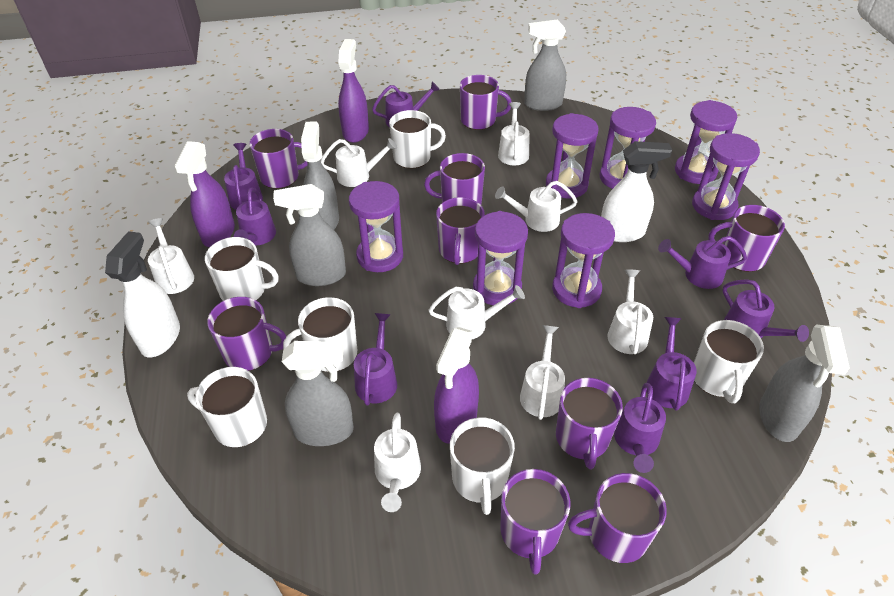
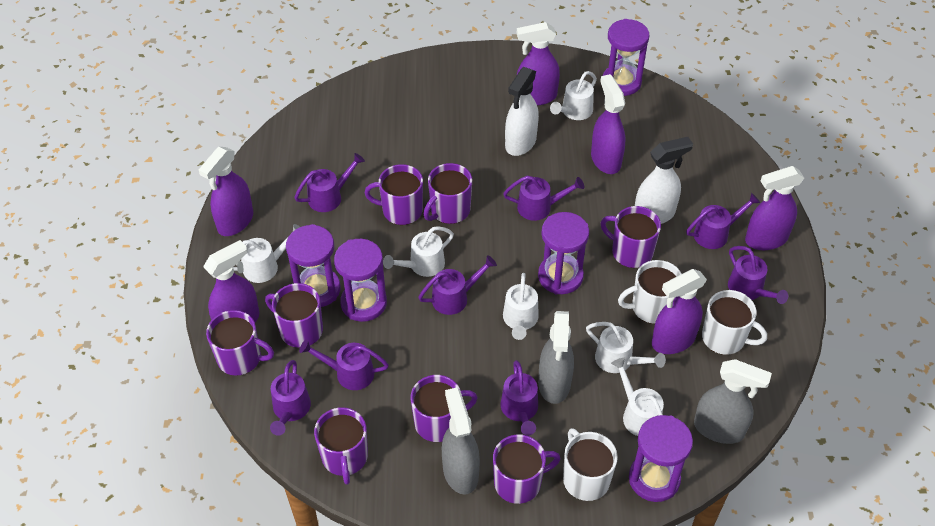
grey spray bottle: [273,184,346,286] [282,341,354,446] [301,121,339,230] [524,20,566,111] [759,325,850,442] = 5 -> [442,387,480,495] [538,311,574,404] [694,359,772,444] = 3
purple hourglass: [349,181,403,272] [473,211,528,305] [546,113,599,198] [552,213,615,308] [600,107,656,189] [675,100,737,184] [692,133,760,220] = 7 -> [286,224,340,307] [334,239,387,322] [538,212,589,294] [603,19,649,96] [629,415,693,502] = 5
purple mug: [207,297,287,371] [249,129,307,189] [424,153,485,205] [436,197,485,265] [460,75,512,130] [500,469,570,575] [556,378,623,469] [568,473,667,563] [708,205,785,272] = 9 -> [206,310,274,376] [265,283,323,348] [314,407,368,485] [365,164,423,225] [411,375,477,442] [424,163,472,224] [493,435,561,504] [601,206,661,268] = 8
purple spray bottle: [174,141,235,247] [338,39,369,143] [434,327,479,444] = 3 -> [199,147,253,236] [203,240,259,322] [517,22,560,106] [591,74,625,174] [652,269,707,354] [745,166,804,250] = 6
white mug: [187,367,267,447] [205,237,279,301] [283,297,357,372] [389,110,446,169] [450,417,515,515] [694,320,764,403] = 6 -> [563,428,618,501] [618,260,682,324] [702,290,767,355] = 3
white watering can: [148,218,194,294] [321,138,397,187] [374,413,421,512] [429,285,525,340] [495,181,578,232] [498,102,530,165] [520,325,565,420] [607,270,653,354] = 8 -> [233,224,300,283] [383,226,454,277] [503,273,539,340] [550,71,597,120] [586,322,666,373] [611,358,664,436] = 6

